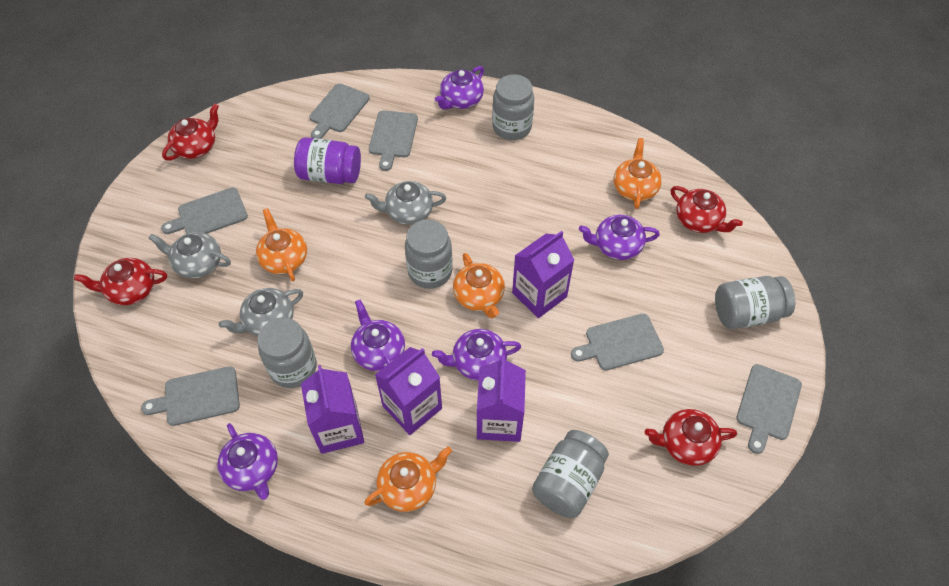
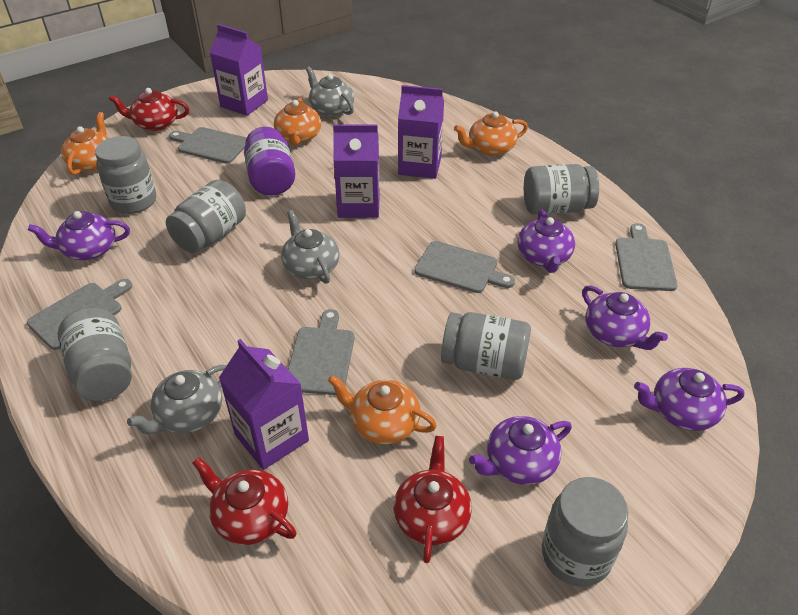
grey cutting board: [141,366,240,426] [161,187,248,234] [309,83,370,139] [369,110,418,171] [571,314,664,370] [736,364,802,454] = 6 -> [27,279,132,350] [169,127,247,164] [288,309,355,395] [414,241,515,293] [615,223,678,291] = 5
grey jar: [258,317,317,388] [405,219,453,289] [492,74,534,140] [532,430,609,518] [715,276,795,330] = 5 -> [57,308,132,401] [95,136,156,214] [166,180,246,253] [441,312,531,380] [524,164,599,214] [542,477,629,587] = 6
red teapot: [74,258,167,305] [162,103,219,161] [645,409,737,466] [671,186,743,233] = 4 -> [109,88,189,131] [192,457,297,545] [394,436,472,563] = 3

